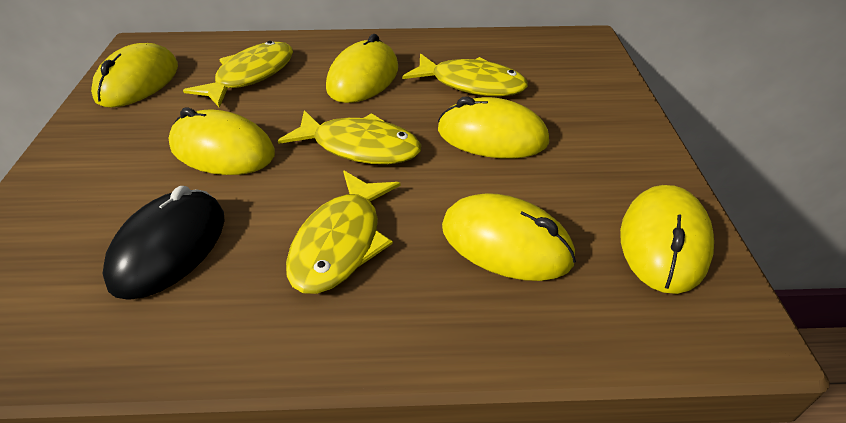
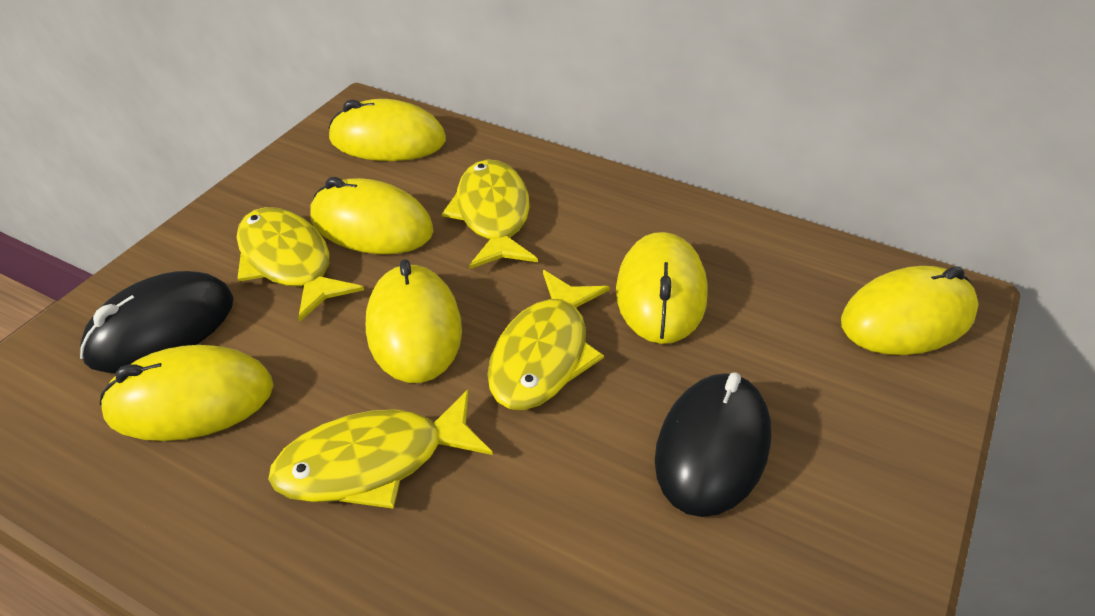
black mouse: [102,186,224,300] = 1 -> [80,271,234,373] [655,372,771,517] = 2

